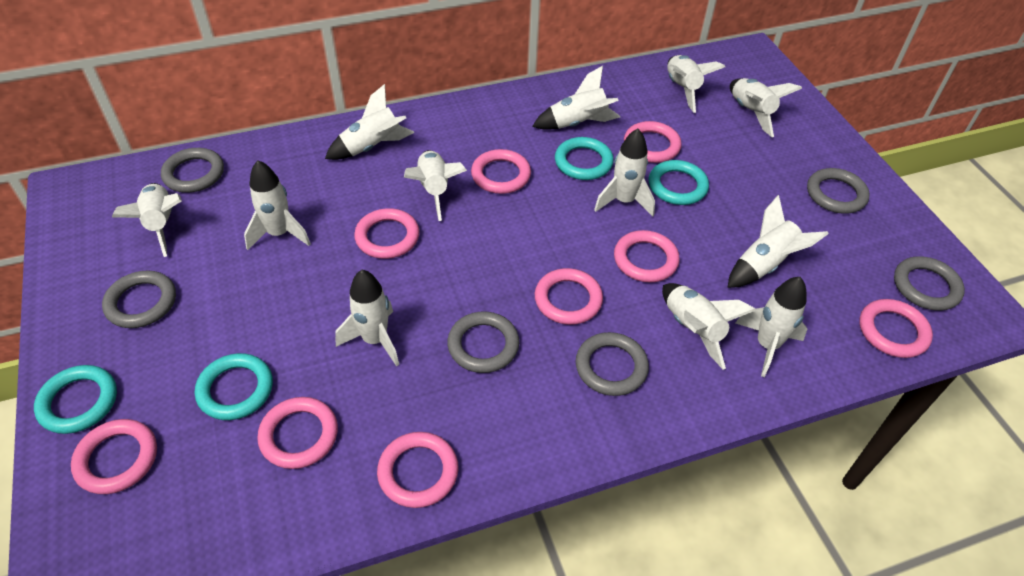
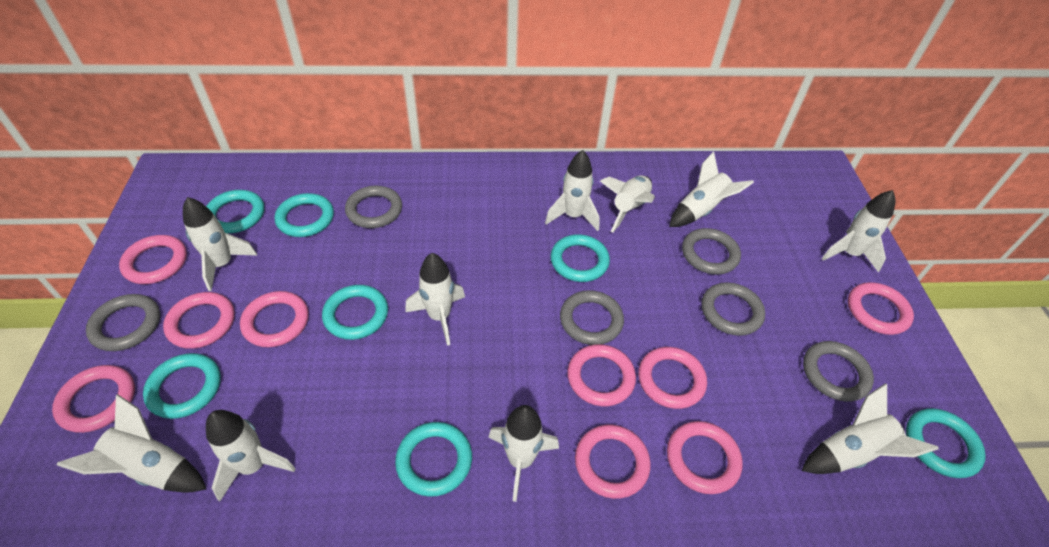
turquoise ring: [34,365,117,434] [195,353,273,420] [555,137,614,180] [649,160,709,205] = 4 -> [143,353,221,419] [206,190,264,233] [275,193,334,237] [322,285,388,340] [395,422,472,497] [550,234,610,282] [906,408,986,478] = 7
white rocket: [112,183,182,257] [244,160,311,250] [325,84,414,160] [335,270,399,366] [404,150,467,221] [532,66,620,130] [594,129,655,217] [662,283,756,369] [667,55,725,113] [727,195,829,288] [730,78,802,137] [736,277,807,377] = 12 -> [57,394,206,493] [183,197,258,291] [206,410,296,502] [405,253,465,346] [488,405,559,502] [545,150,600,231] [600,176,655,232] [669,152,754,227] [802,383,939,474] [822,190,895,272] = 10

